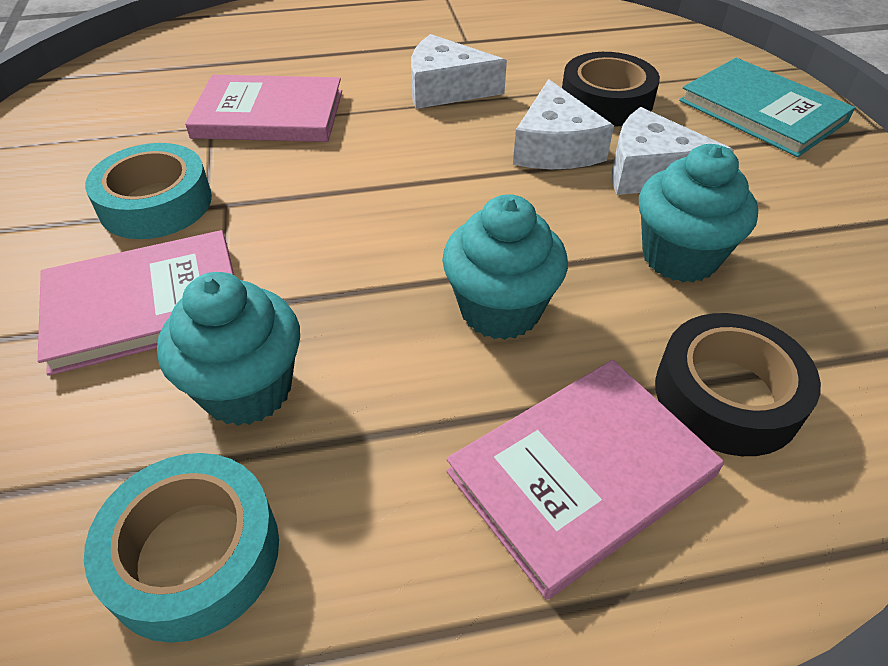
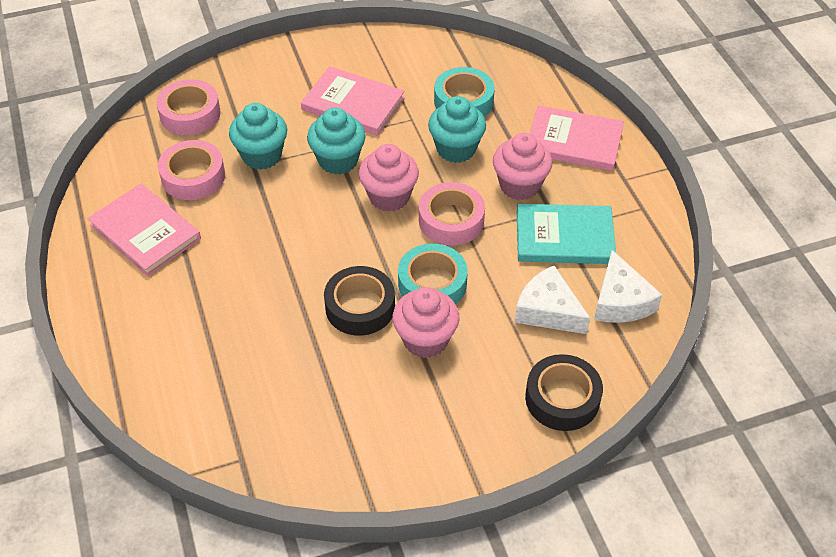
pink cupcake: none = 0 -> [359,144,419,212] [392,287,460,358] [493,133,552,200] = 3
pink tape: none = 0 -> [156,79,221,135] [158,140,225,200] [419,182,485,246] = 3
white cheese: [411,34,507,109] [513,79,614,169] [612,107,734,195] = 3 -> [514,266,590,334] [594,250,662,323] = 2

